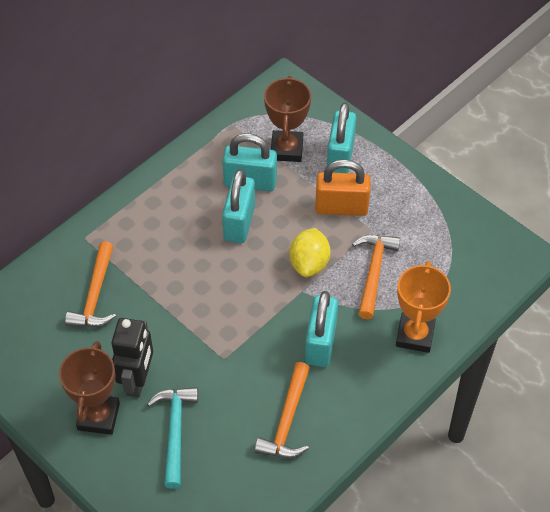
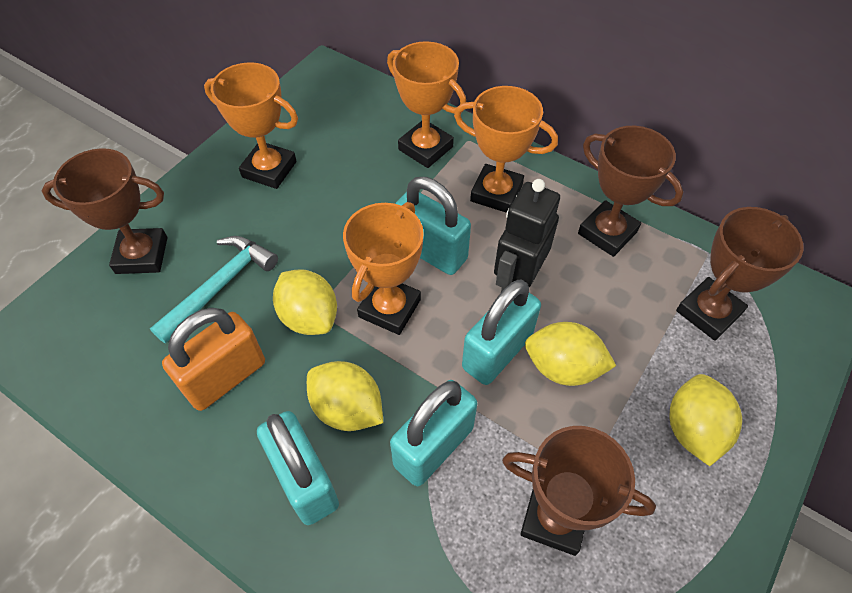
brown trophy: [59,341,120,435] [264,76,311,162] = 2 -> [42,148,167,274] [502,426,656,556] [578,126,683,257] [676,207,804,341] = 4
orange hammer: [65,241,116,327] [254,362,310,458] [352,235,400,319] = 3 -> none = 0
orange trophy: [396,261,451,353] = 1 -> [204,62,298,189] [343,202,424,335] [387,41,466,168] [454,86,558,213] = 4
yellow lemon: [289,228,330,277] = 1 -> [273,270,337,335] [307,361,383,431] [525,322,616,386] [670,374,742,466] = 4

